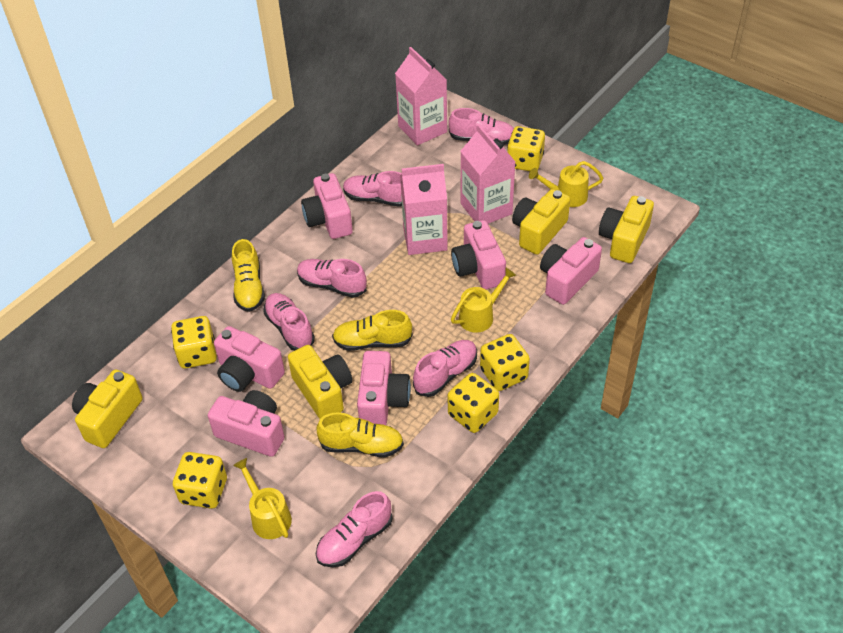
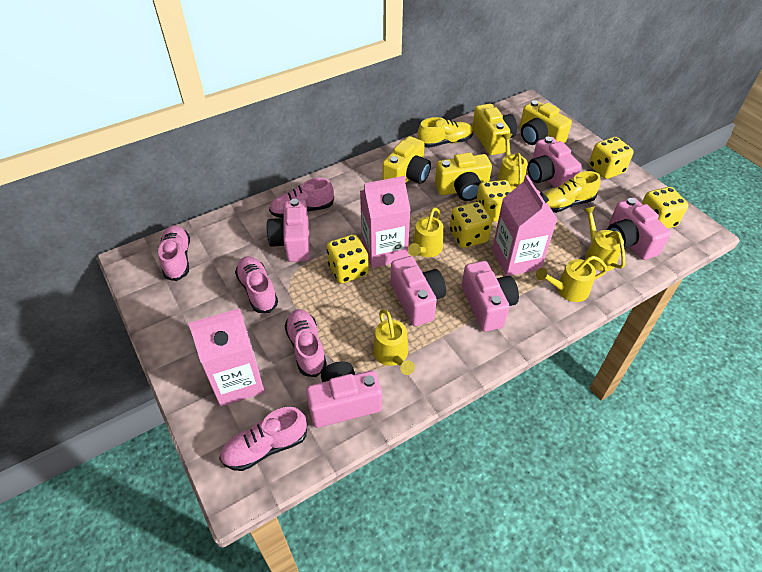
pink shoe: [263,293,315,351] [297,259,367,298] [316,491,393,568] [343,171,402,207] [413,340,477,397] [449,108,514,145] = 6 -> [158,225,190,281] [219,407,307,471] [235,256,278,313] [269,178,334,218] [284,309,327,377] = 5
yellow shoe: [232,239,265,312] [316,413,404,457] [332,310,413,351] = 3 -> [418,117,473,148] [544,171,601,213] = 2
yellow watering can: [233,458,292,539] [451,267,516,333] [529,161,603,207] = 3 -> [373,309,415,375] [408,207,443,257] [497,133,528,191] [536,256,608,302] [583,206,625,271] = 5

